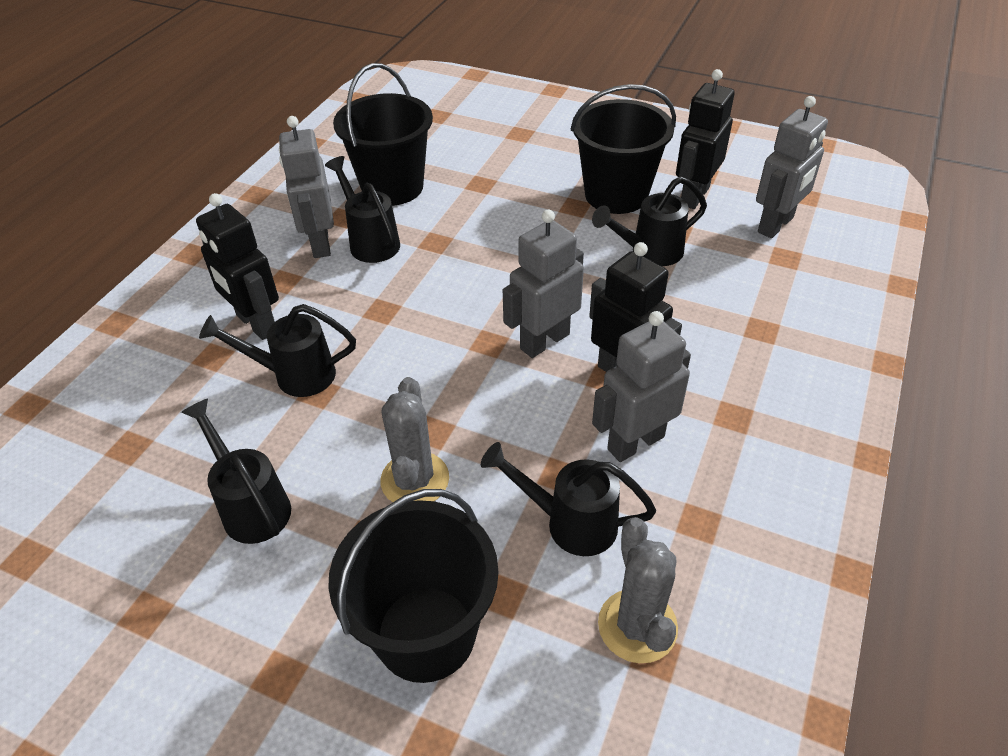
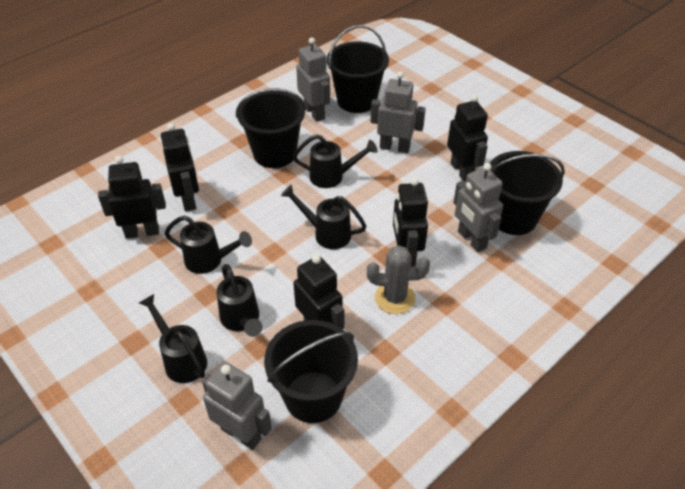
black bucket: [328,489,498,683] [333,63,433,206] [571,84,676,214] = 3 -> [236,88,306,168] [264,320,358,423] [327,25,389,113] [490,151,565,235] = 4
black robot: [196,193,279,340] [589,242,682,372] [676,69,735,209] = 3 -> [98,156,166,239] [161,123,199,212] [293,255,344,329] [393,178,428,267] [447,95,488,182] = 5
grey cactus: [381,377,449,502] [598,517,678,663] = 2 -> [367,245,430,314] = 1

